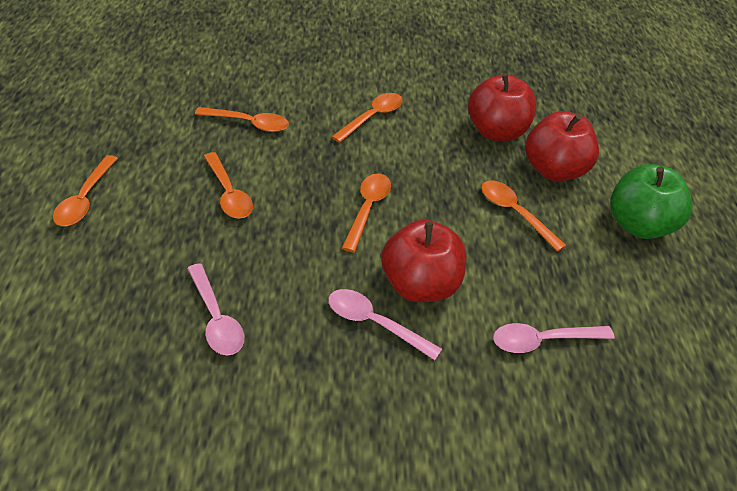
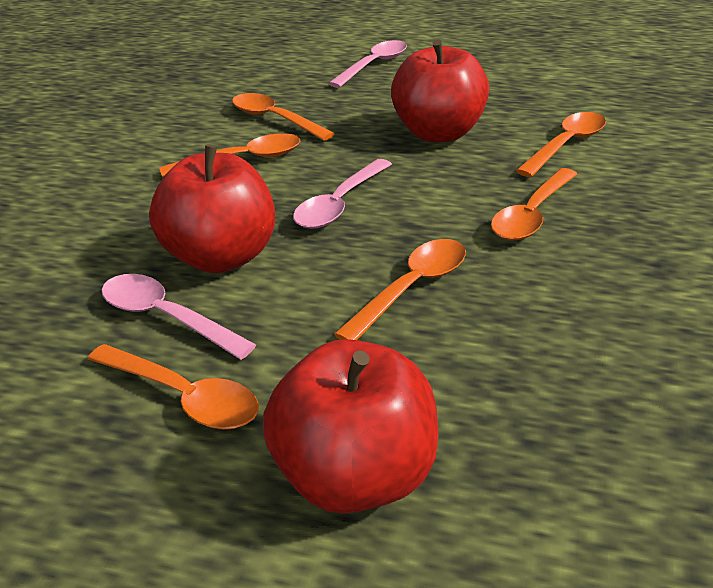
green apple: [610,164,693,239] = 1 -> none = 0

